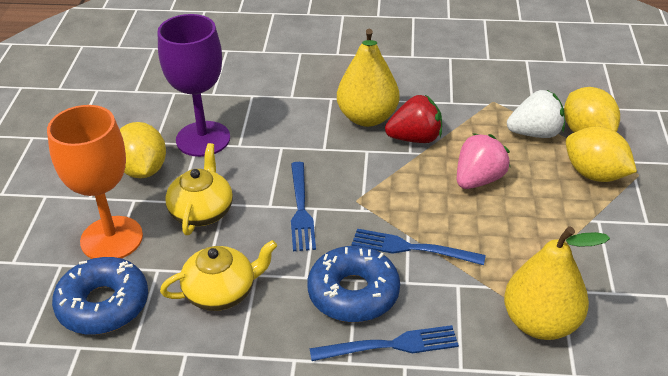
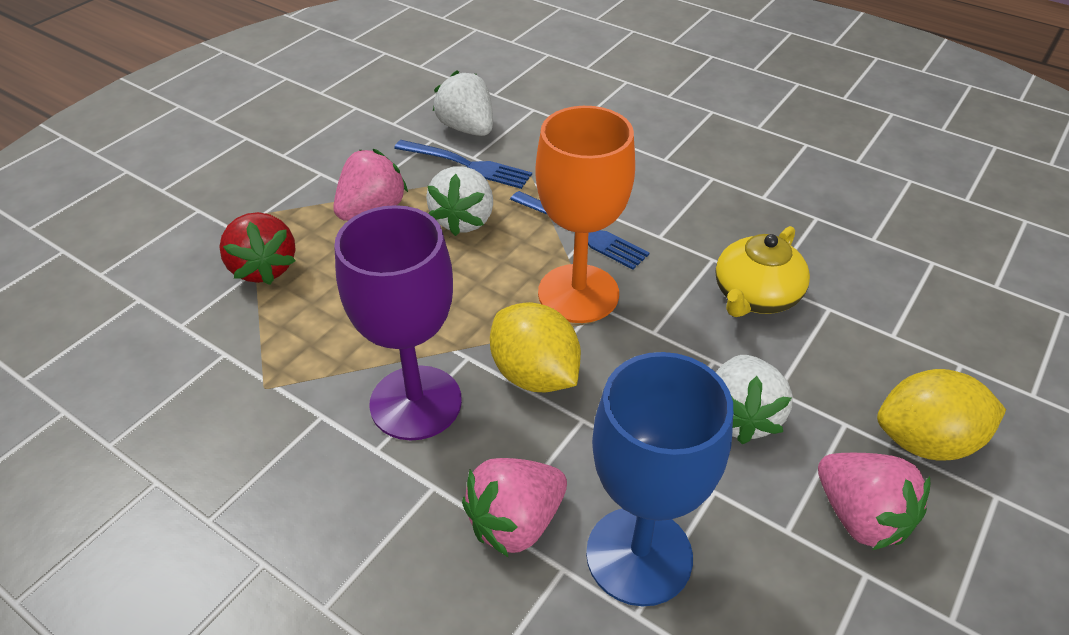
blue donut: [52,257,148,335] [307,246,400,322] = 2 -> none = 0
blue fork: [291,162,316,251] [310,325,459,361] [352,229,486,265] = 3 -> [394,140,532,189] [510,191,649,270] = 2
blue goblet: none = 0 -> [586,352,733,607] = 1
pink strawberry: [457,133,510,189] = 1 -> [333,149,408,221] [462,458,567,557] [818,453,930,550] = 3
white strawberry: [507,90,565,138] = 1 -> [426,166,493,236] [433,71,493,136] [716,355,793,444] = 3
yellow lemon: [120,122,166,178] [564,87,620,133] [566,126,637,182] = 3 -> [490,302,581,392] [877,369,1006,460] = 2
yellow pear: [337,29,400,127] [504,226,610,340] = 2 -> none = 0
yellow teapot: [160,240,277,311] [165,143,233,235] = 2 -> [716,226,810,317] = 1

